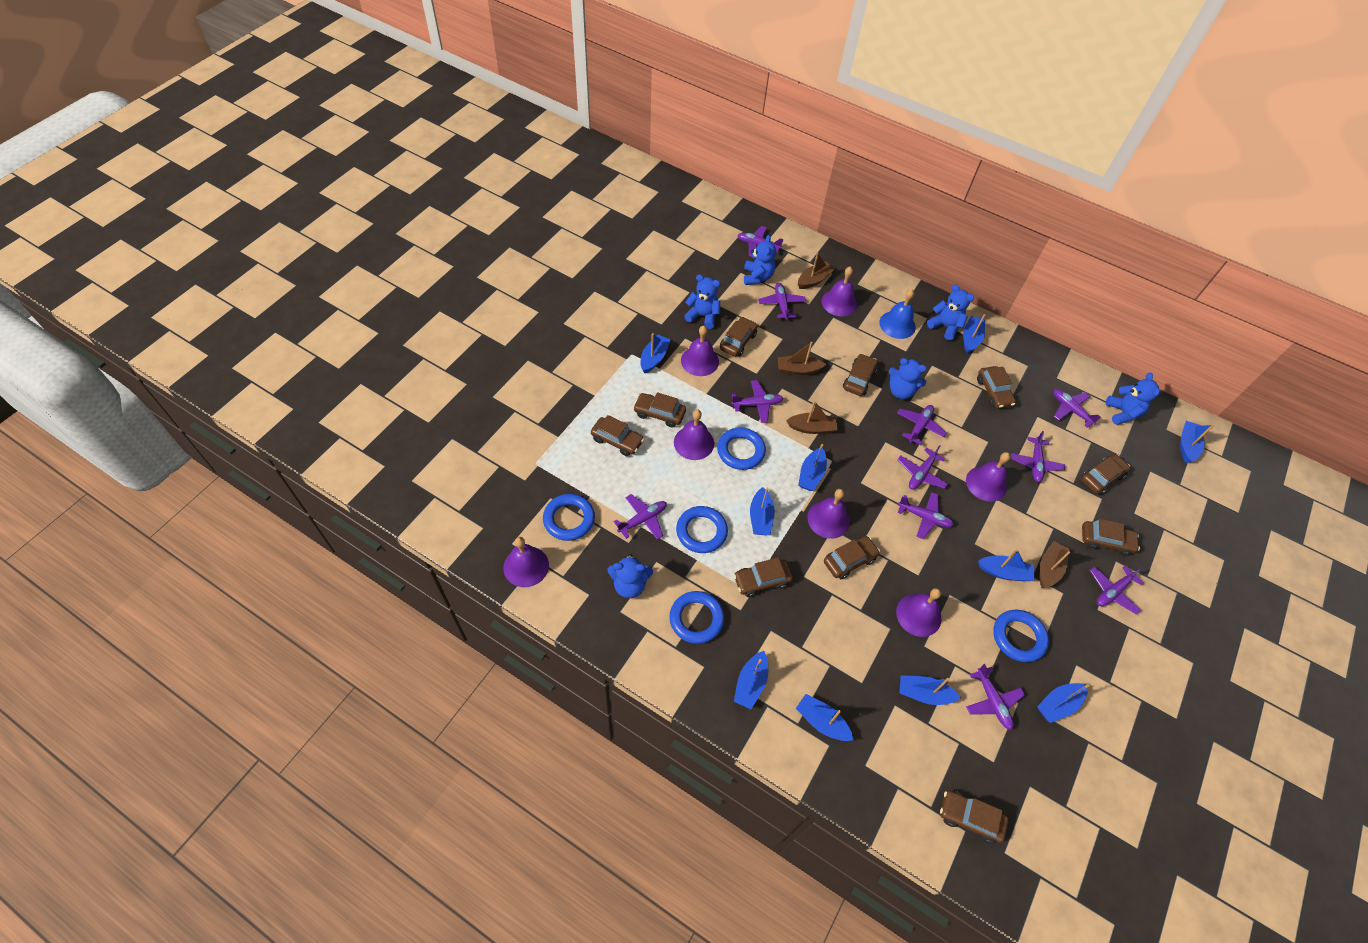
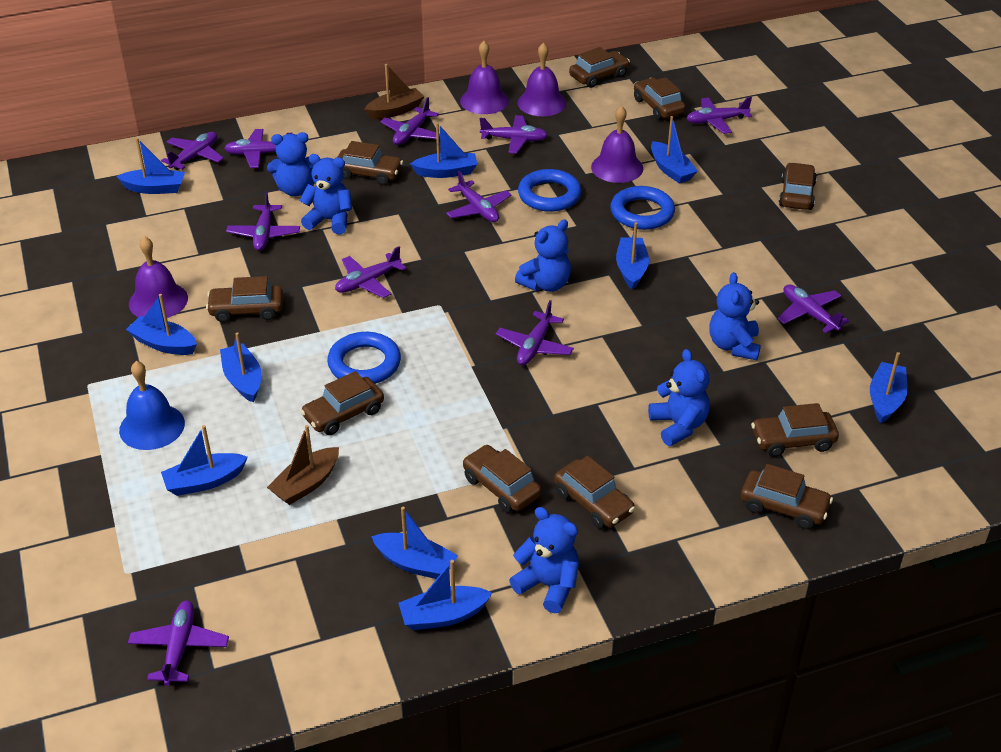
blue ring: [543,494,595,541] [669,591,724,644] [676,506,728,553] [717,427,766,470] [993,610,1049,662] = 5 -> [327,332,401,384] [518,169,581,212] [610,186,675,230] = 3
brown boat: [778,342,826,375] [786,401,837,434] [798,253,835,289] [1040,541,1070,588] = 4 -> [267,425,339,505] [364,64,424,119] = 2
purple bell: [503,537,549,587] [674,410,714,460] [681,326,719,376] [807,489,850,539] [822,266,857,317] [896,588,942,637] [966,452,1010,502] = 7 -> [129,236,188,318] [460,41,509,114] [518,42,566,116] [591,105,643,183] = 4

